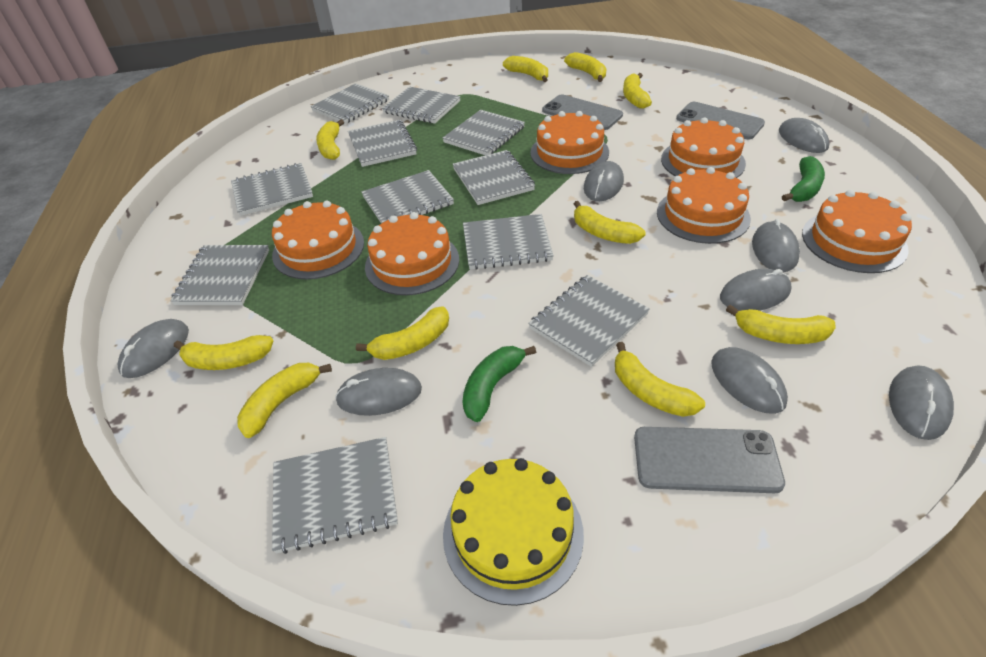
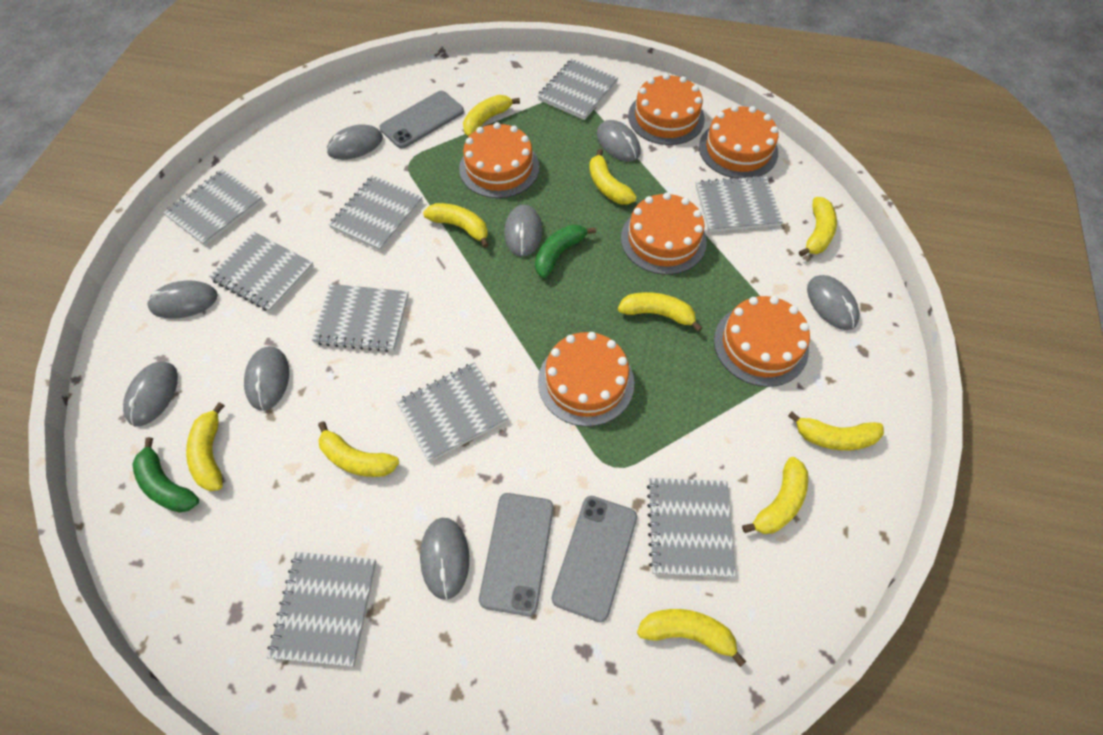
grey notebook: [170,245,269,305] [231,163,313,216] [272,437,398,554] [311,83,389,124] [348,120,417,167] [361,170,454,224] [382,87,461,124] [443,110,525,155] [453,150,535,205] [463,214,554,270] [528,275,650,367] = 11 -> [164,169,263,246] [209,232,314,312] [267,552,376,667] [312,284,409,352] [328,175,423,251] [396,363,508,462] [538,59,618,120] [647,478,736,577] [695,175,783,232] = 9
yellow cake: [443,458,584,606] = 1 -> none = 0

